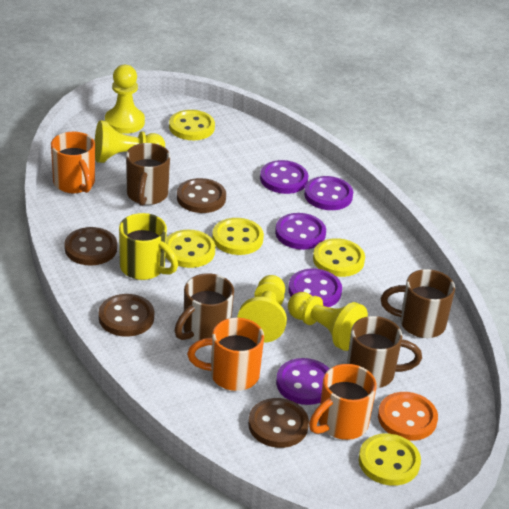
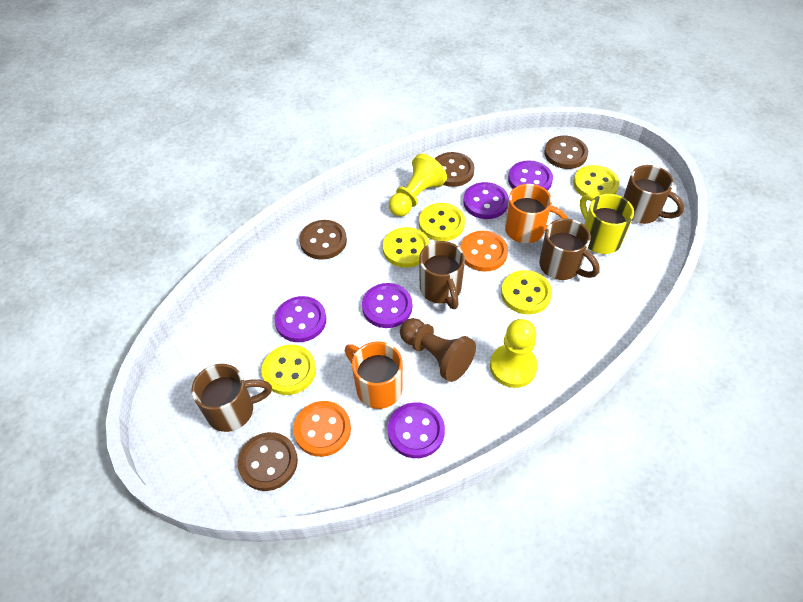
brown pawn: none = 0 -> [400,318,476,382] = 1
orange button: [378,392,438,441] = 1 -> [293,401,351,457] [460,231,508,272] = 2
orange mug: [51,132,95,193] [187,318,264,391] [309,364,377,440] = 3 -> [345,341,403,409] [505,184,567,243] = 2
yellow pawn: [95,120,165,163] [105,65,145,134] [237,275,287,343] [288,292,368,351] = 4 -> [389,153,447,216] [490,319,538,388] = 2

